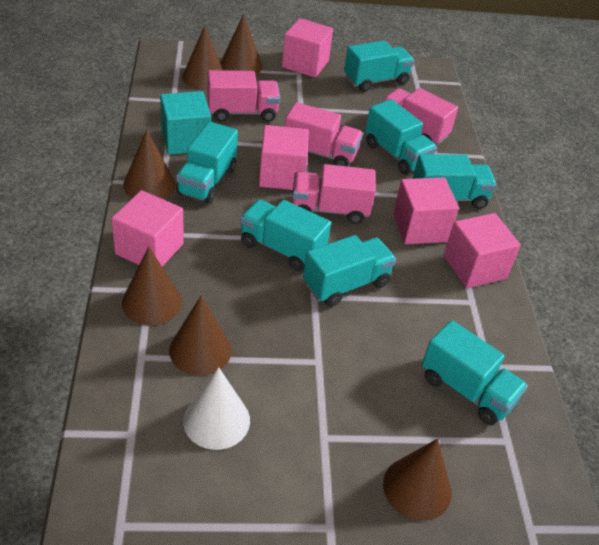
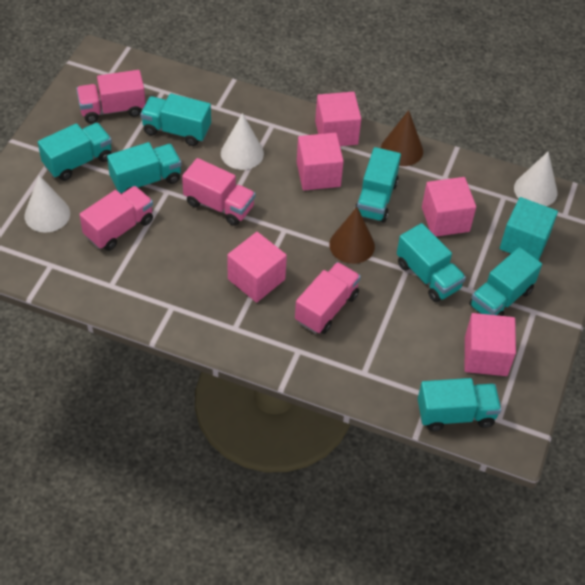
brown cone: [122,247,182,325] [123,129,176,199] [169,296,232,376] [182,25,223,90] [220,14,262,75] [383,439,452,521] = 6 -> [329,207,375,264] [381,110,423,166] = 2
white cone: [183,367,250,450] = 1 -> [25,175,70,233] [221,113,264,170] [514,151,558,206] = 3

